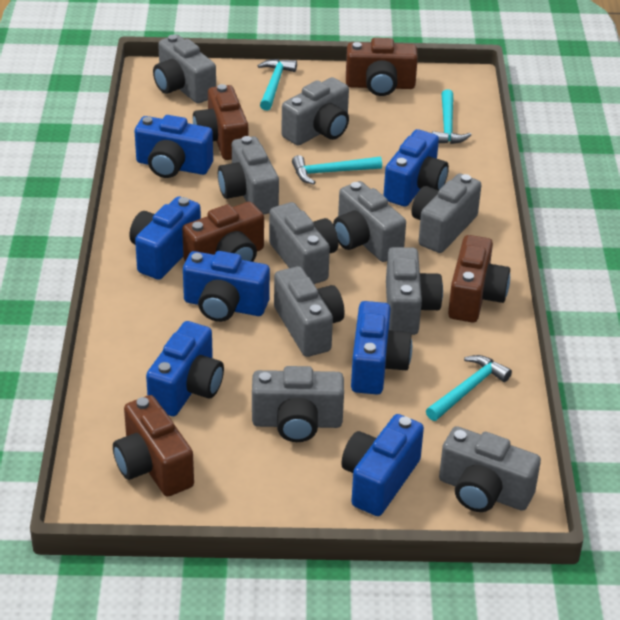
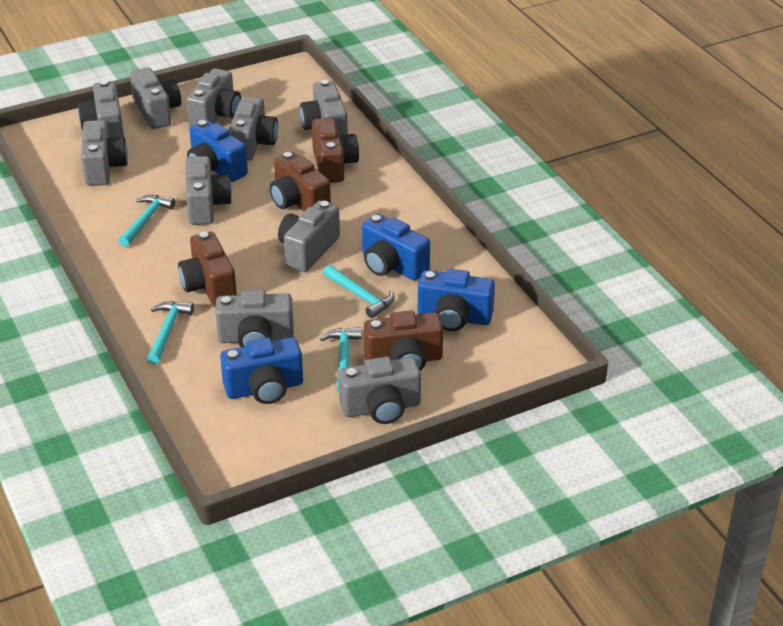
blue camera: [129,196,201,280] [135,115,213,178] [146,321,224,416] [183,251,270,322] [341,414,424,516] [351,301,412,394] [384,129,449,207] = 7 -> [187,120,248,182] [220,337,303,404] [362,214,430,281] [418,269,495,331] = 4
brown camera: [113,395,194,497] [182,202,264,262] [193,84,248,160] [346,38,418,96] [448,235,510,322] = 5 -> [178,232,237,307] [270,152,331,211] [312,117,359,183] [364,310,443,371] = 4

